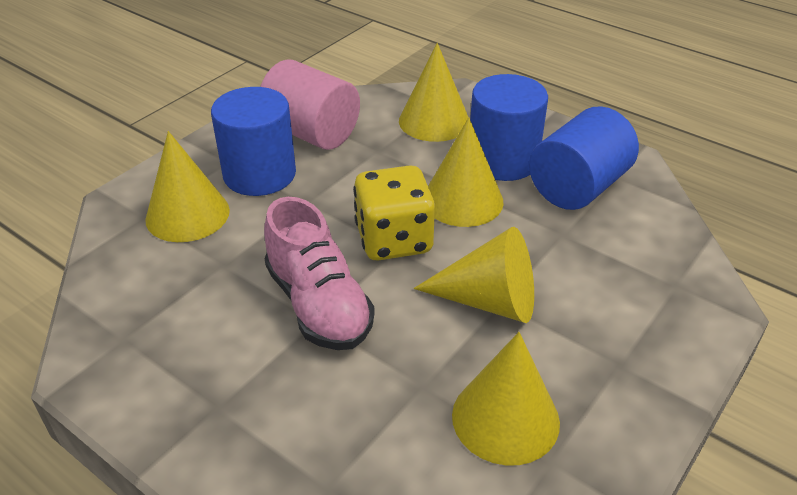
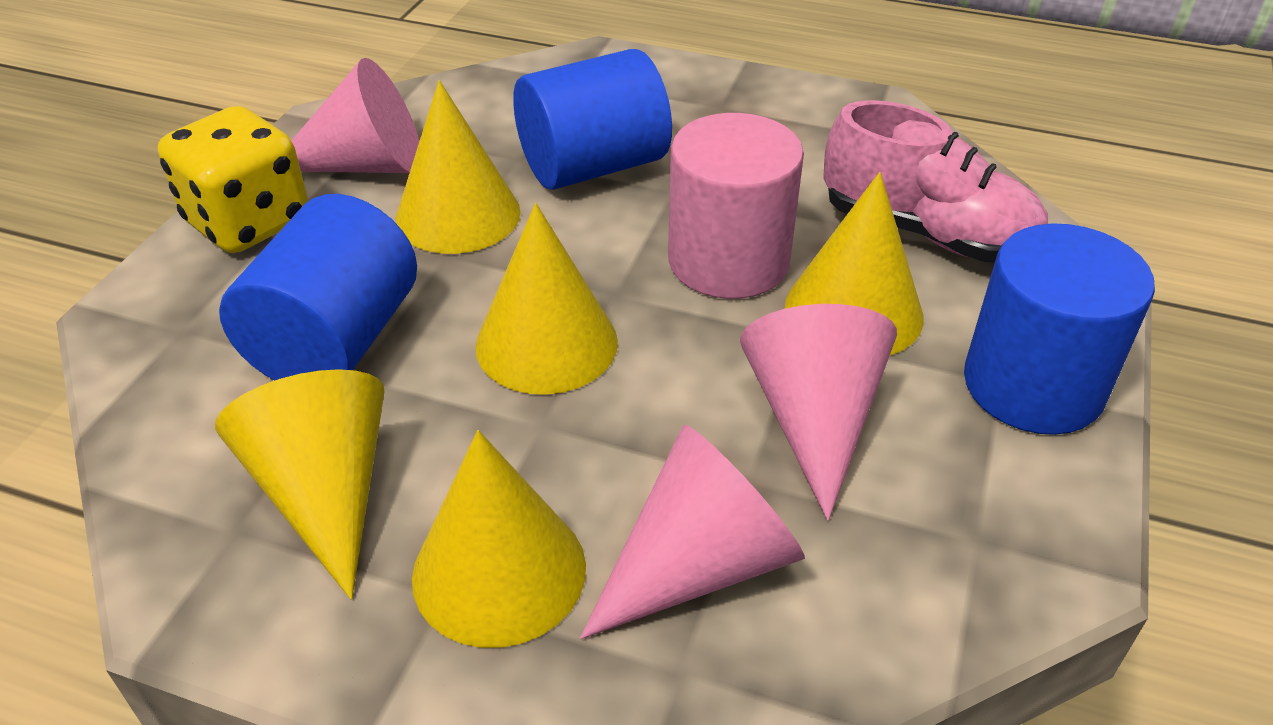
pink cone: none = 0 -> [291,58,419,173] [580,425,805,639] [740,304,897,521] = 3

